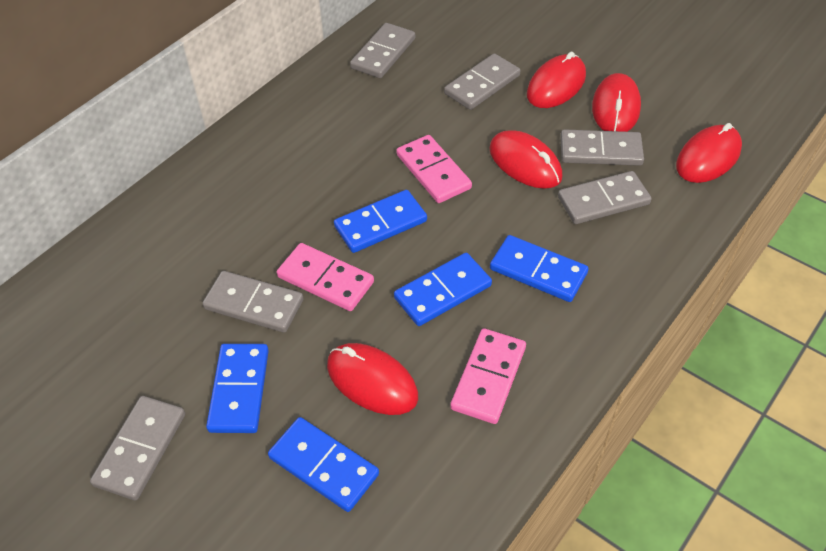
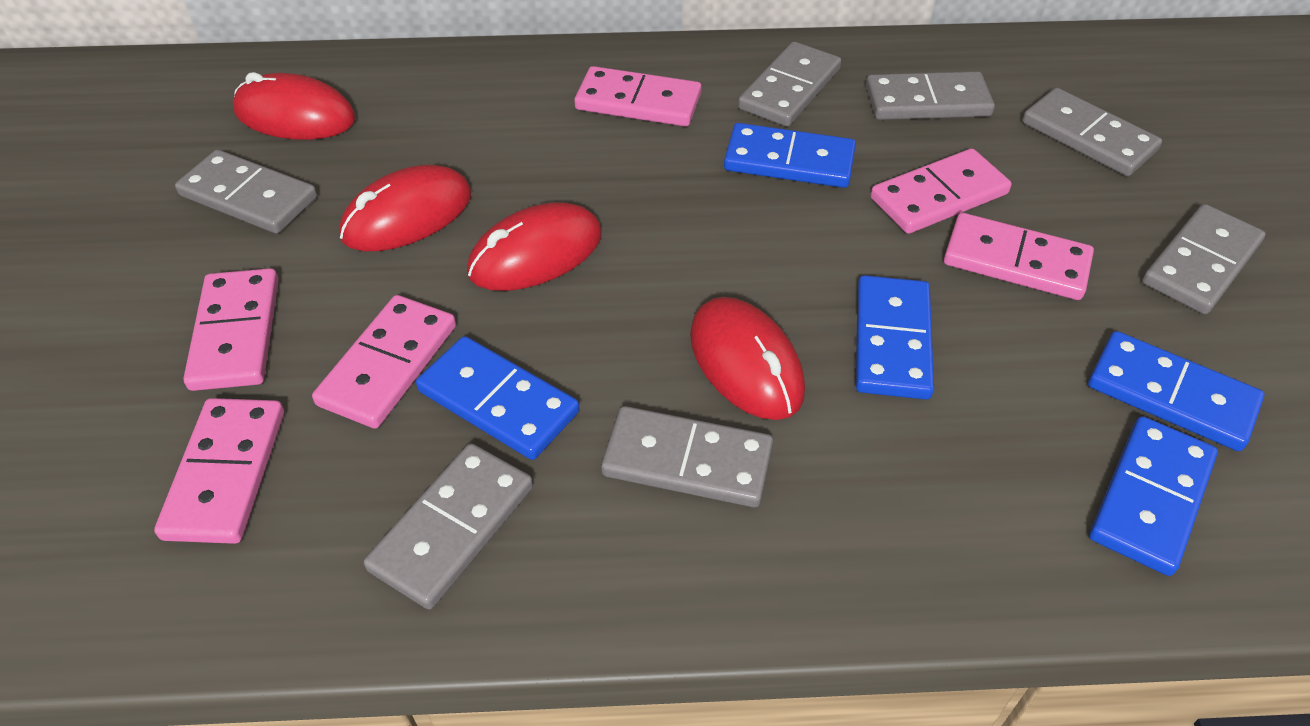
grey domino: [90,396,185,501] [202,271,303,333] [350,23,415,78] [444,54,520,110] [558,171,652,224] [560,129,644,166] = 6 -> [175,150,317,234] [364,443,533,609] [601,406,773,508] [738,41,841,127] [866,71,995,120] [1022,88,1162,176] [1142,204,1266,314] = 7
pink domino: [277,243,374,311] [397,135,472,203] [450,328,526,424] = 3 -> [154,398,284,544] [183,268,279,391] [312,295,456,429] [574,66,701,127] [871,148,1012,234] [944,213,1094,300] = 6
red mouse: [327,343,418,415] [489,130,563,189] [527,52,586,108] [592,73,641,132] [676,123,742,183] = 5 -> [233,72,356,140] [339,165,472,251] [467,202,602,291] [690,297,805,420] = 4

